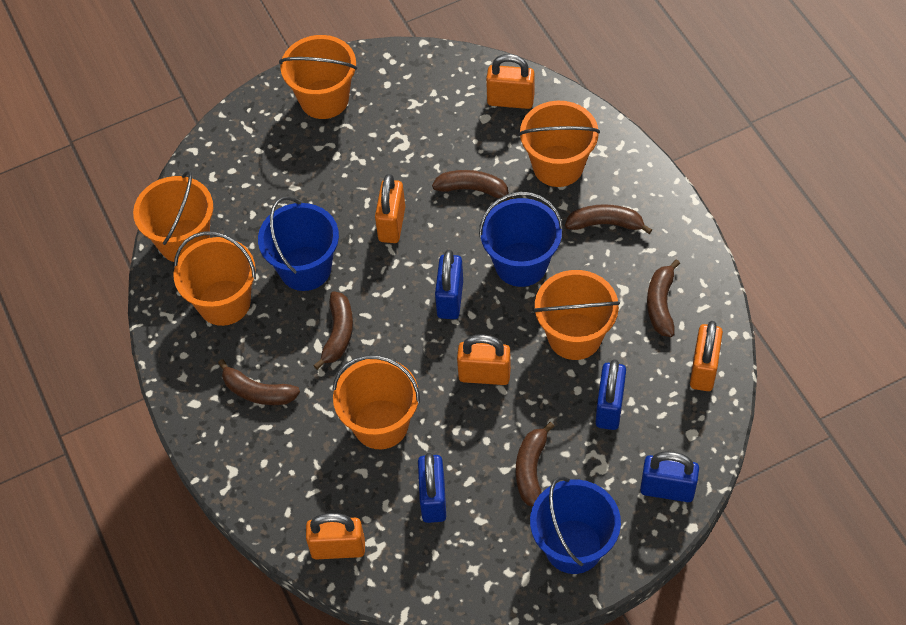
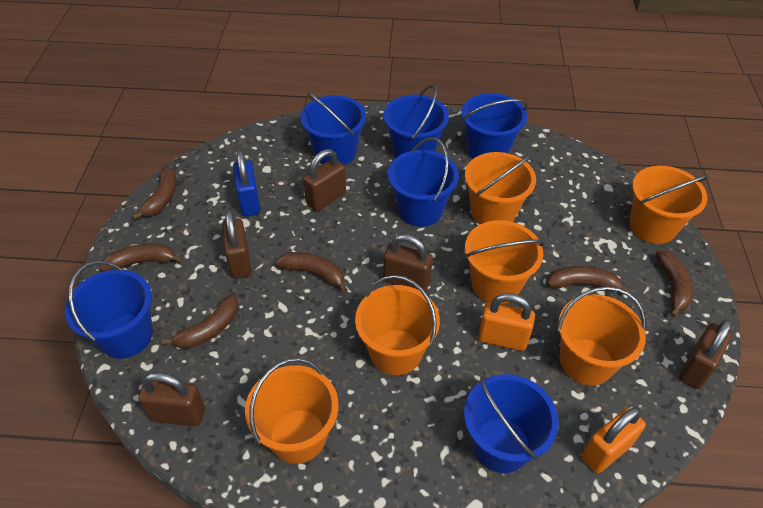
blue bucket: [258,196,339,291] [479,192,563,287] [530,476,621,574] = 3 -> [65,261,153,359] [300,92,366,165] [384,84,449,158] [388,137,459,227] [461,93,528,159] [464,374,559,473] = 6
blue padlock: [418,452,446,523] [435,250,463,319] [595,359,626,430] [640,451,699,502] = 4 -> [233,151,260,216] = 1
brown padlock: none = 0 -> [138,372,205,426] [222,210,252,278] [303,149,346,211] [383,234,433,292] [679,319,732,389] = 5
orange padlock: [306,513,365,560] [375,174,405,243] [457,334,511,385] [486,54,535,109] [690,321,723,391] = 5 -> [478,293,535,351] [581,407,646,473] = 2

